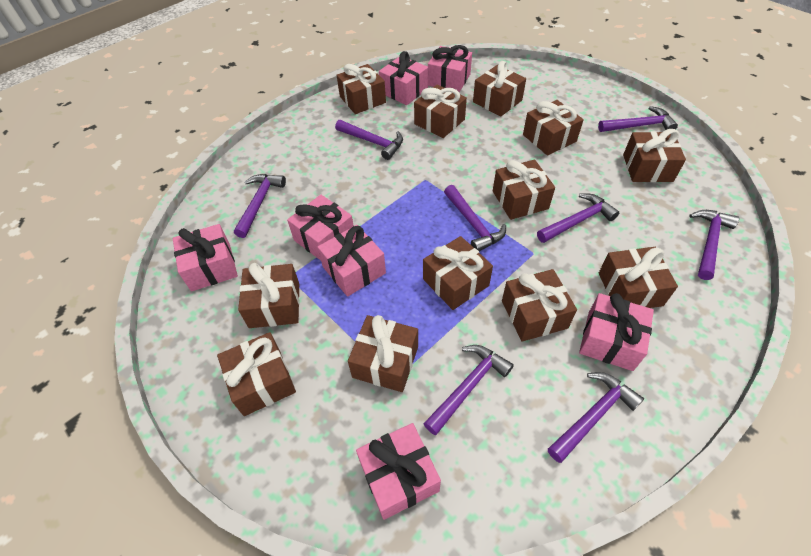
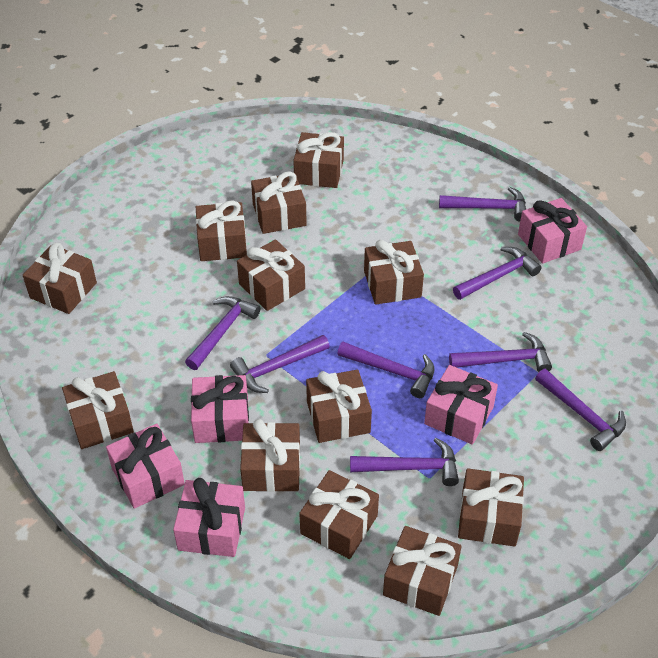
pink gift: [172,224,238,291] [287,195,354,260] [317,225,386,297] [356,423,441,520] [379,51,428,105] [428,45,472,92] [579,293,654,371] = 7 -> [106,423,185,509] [173,478,245,557] [191,375,249,443] [424,365,498,445] [518,198,587,264] = 5

